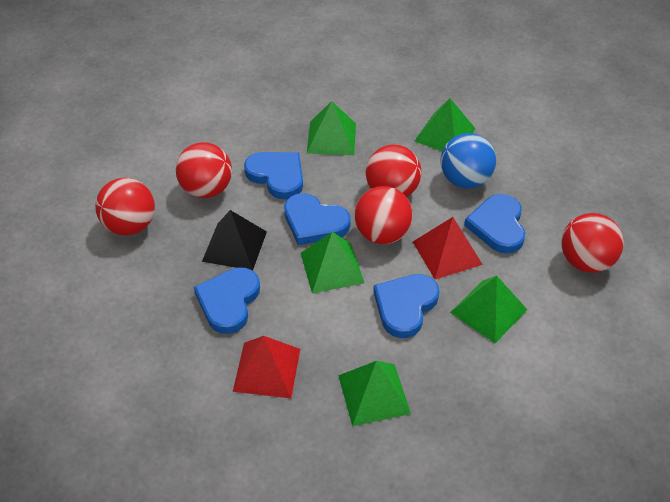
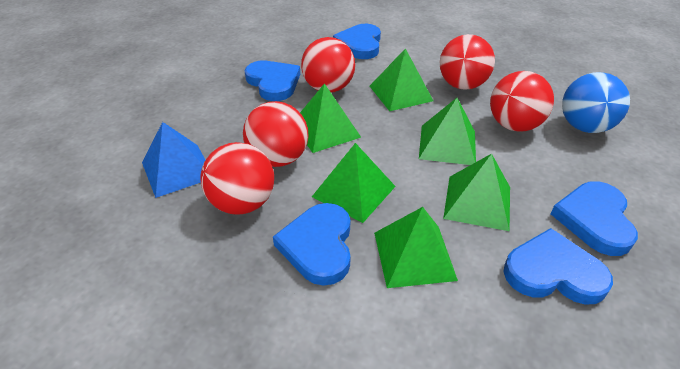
black pyramid: [202,210,267,270] = 1 -> none = 0
blue pyramid: none = 0 -> [142,122,205,198] = 1
green pyramid: [301,232,364,293] [307,101,356,155] [338,361,411,426] [415,98,476,151] [450,276,527,343] = 5 -> [300,83,361,153] [312,143,396,223] [370,48,433,111] [374,207,458,288] [419,98,476,165] [443,154,510,231] = 6
red pyramid: [233,336,300,398] [413,217,483,279] = 2 -> none = 0

